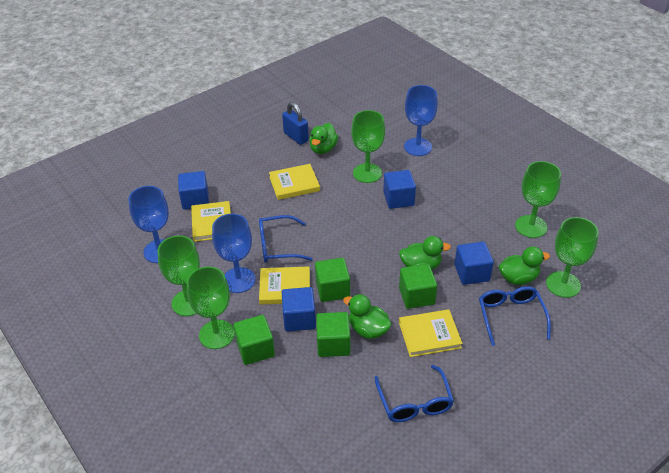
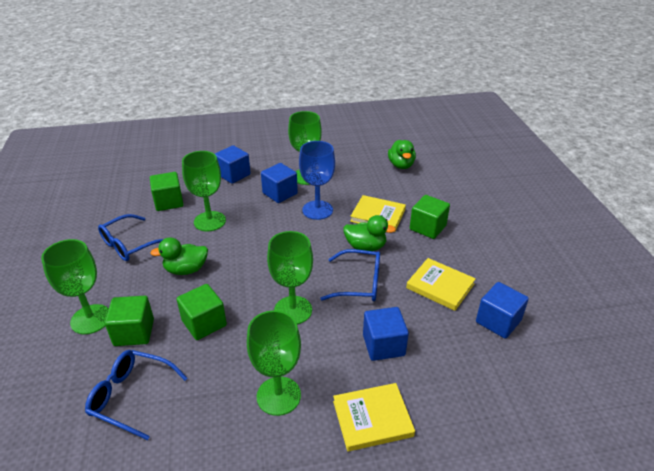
blue goblet: [128,186,169,263] [212,214,256,293] [404,85,438,156] = 3 -> [299,141,335,220] = 1
blue padlock: [282,102,309,145] = 1 -> none = 0
green duck: [309,123,338,154] [343,294,392,339] [399,236,451,270] [499,246,550,285] = 4 -> [151,237,208,275] [343,215,396,251] [388,140,416,169] = 3
yellow book: [191,201,231,242] [259,266,310,304] [269,164,320,200] [399,309,463,357] = 4 -> [333,383,415,451] [350,195,406,232] [406,258,476,311] = 3

